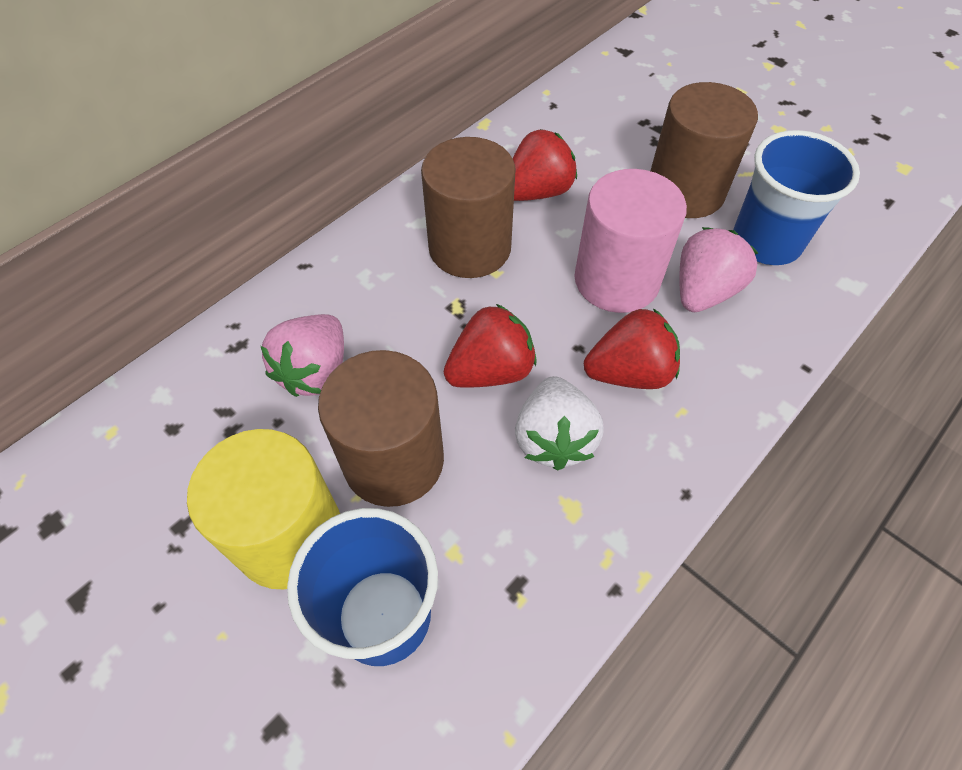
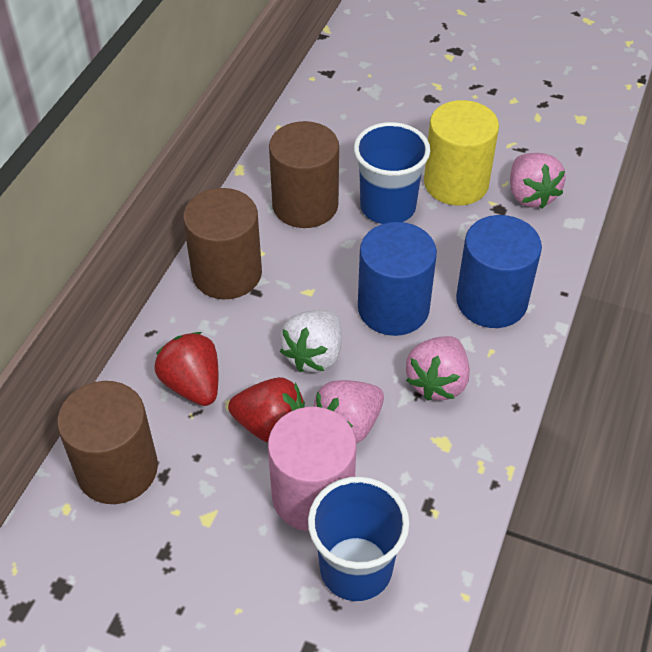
blue cylinder: none = 0 -> [358,222,437,336] [456,215,542,328] = 2
pink strawberry: [261,314,344,397] [679,227,758,312] = 2 -> [314,380,384,444] [406,336,470,401] [510,153,566,209] = 3
red strawberry: [444,304,537,388] [512,129,577,201] [584,308,680,389] = 3 -> [154,332,218,406] [228,377,305,443] = 2

